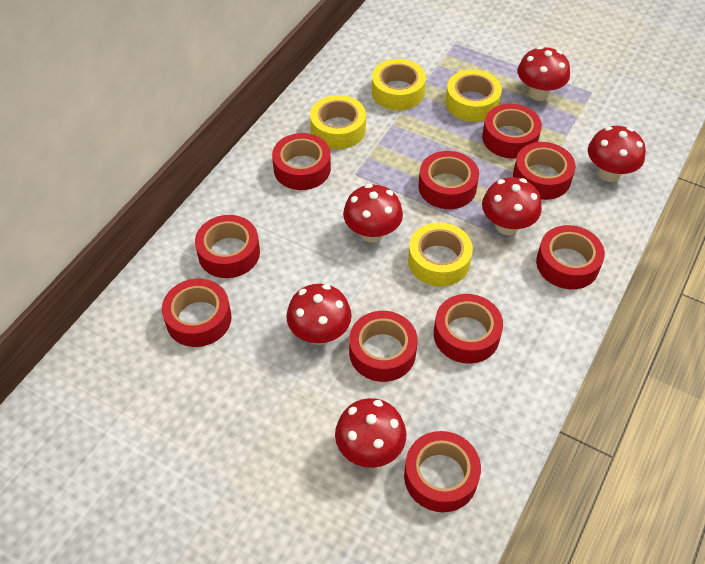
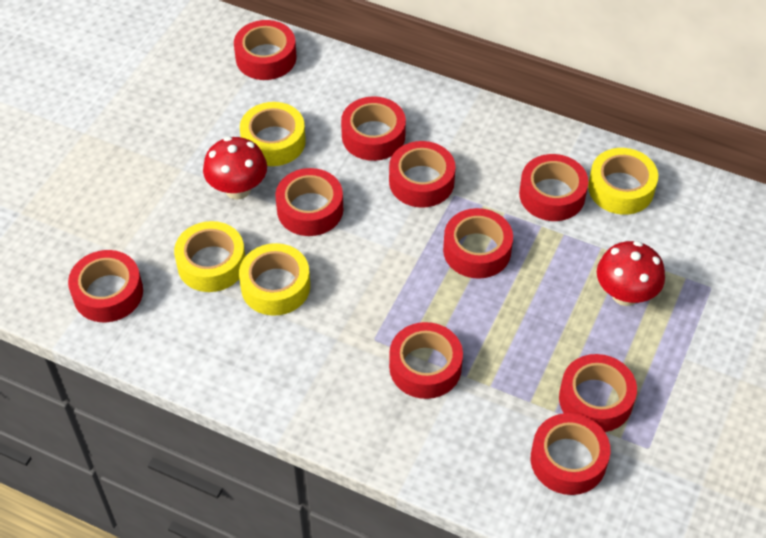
red mushroom: [286,284,352,345] [335,398,406,468] [343,184,403,243] [482,177,542,235] [518,46,570,101] [588,126,646,182] = 6 -> [203,136,267,200] [597,241,665,306] = 2

